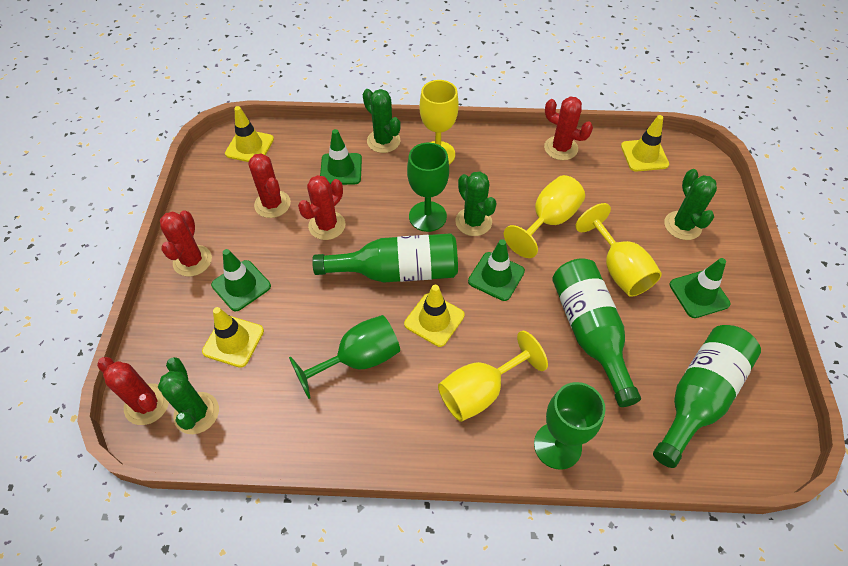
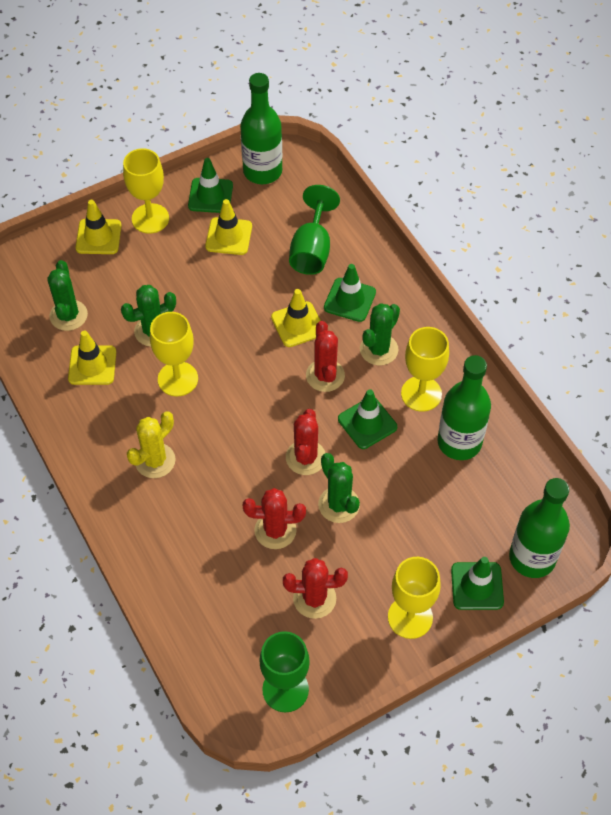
green goblet: [289,315,400,399] [407,142,449,232] [534,382,605,470] = 3 -> [259,631,310,712] [289,185,340,275] = 2
red cactus: [97,357,169,425] [160,210,212,277] [248,153,291,218] [298,175,345,240] [544,96,593,160] = 5 -> [243,488,306,549] [283,558,348,619] [286,409,325,475] [306,321,345,392] = 4
yellow cactus: none = 0 -> [127,411,176,478] = 1

